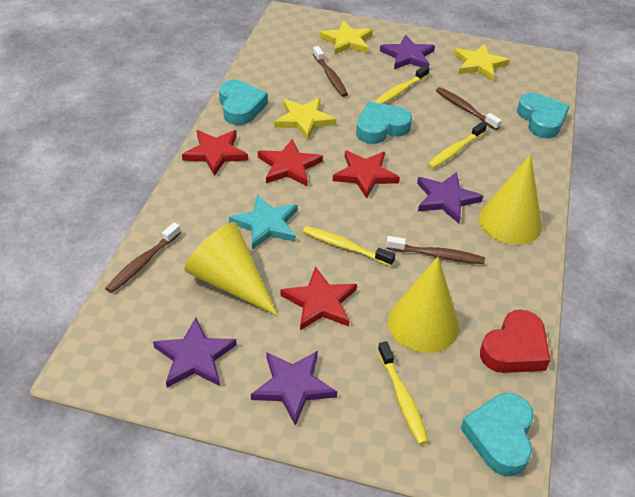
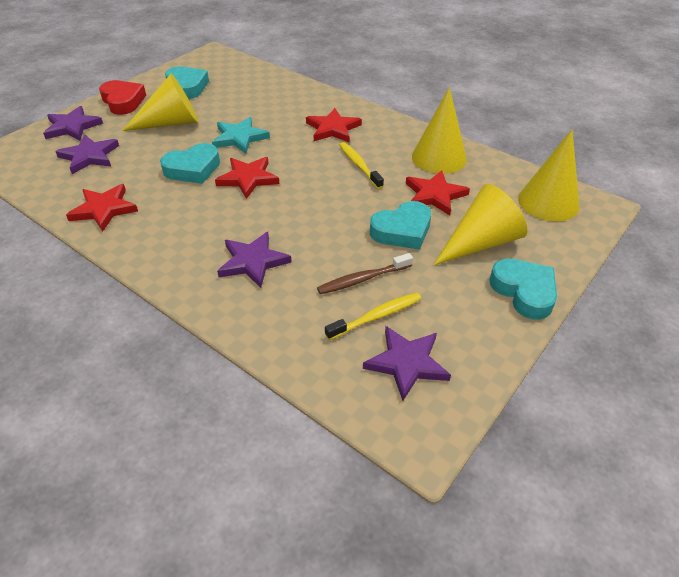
brown toothbrush: [105,223,181,293] [313,46,348,97] [386,236,485,264] [436,87,502,130] = 4 -> [317,253,413,294] = 1
yellow cone: [184,222,278,316] [388,256,459,353] [479,154,542,245] = 3 -> [122,74,198,131] [412,87,467,174] [434,184,527,265] [518,130,580,221] = 4
yellow star: [274,98,336,140] [319,20,373,55] [453,44,510,81] = 3 -> none = 0
yellow toothbrush: [303,226,395,266] [374,66,430,104] [378,341,429,445] [428,122,487,169] = 4 -> [325,292,421,340] [339,142,384,189] = 2

